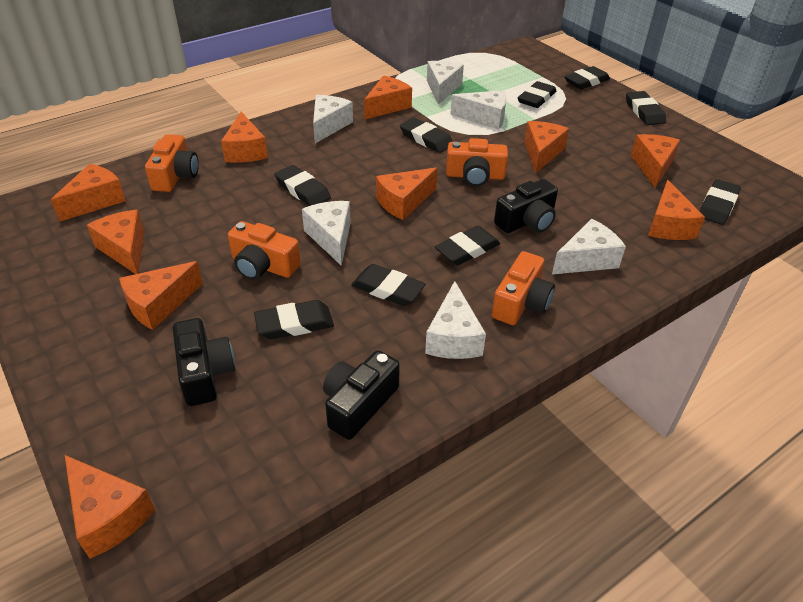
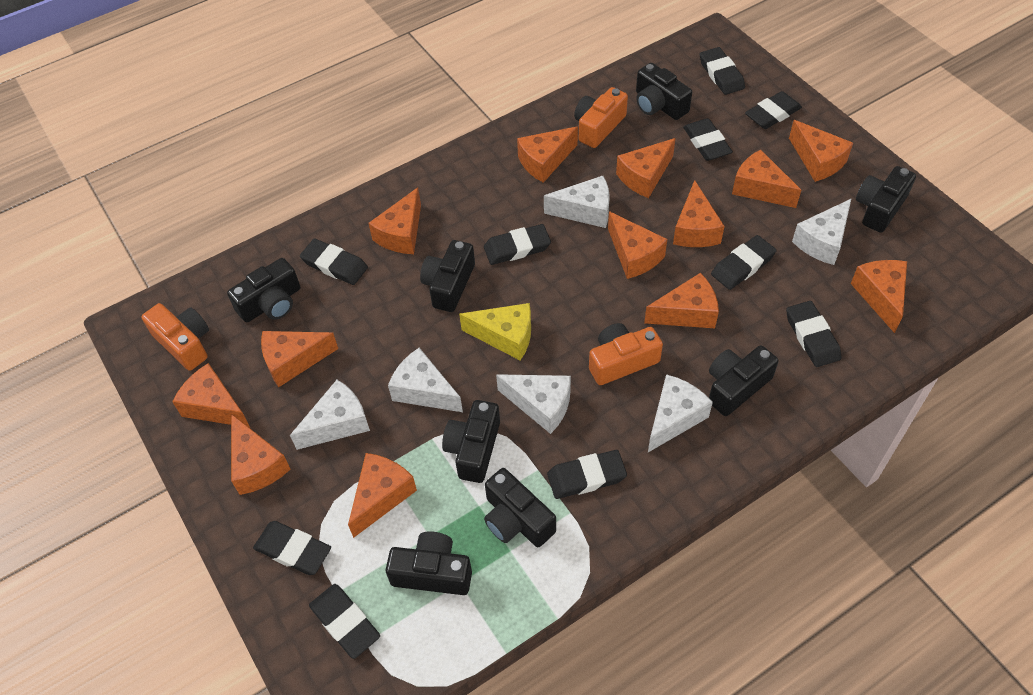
black camera: [173,318,235,406] [323,350,400,440] [494,179,558,233] = 3 -> [227,258,300,322] [386,531,472,595] [420,240,475,312] [442,400,500,483] [484,468,556,547] [636,63,692,120] [709,345,779,416] [856,166,916,233] = 8
black eraser: [254,300,334,339] [274,165,331,206] [351,264,426,306] [400,118,453,153] [435,226,500,265] [518,81,556,108] [564,66,610,89] [626,91,666,125] [700,179,741,225] = 9 -> [253,521,331,575] [300,239,368,285] [309,584,380,659] [484,224,551,265] [547,450,627,499] [683,118,733,161] [700,47,745,95] [711,235,776,290] [745,91,802,129] [786,301,841,367] = 10
orange camera: [145,134,199,192] [228,221,301,280] [446,138,508,187] [492,251,555,325] = 4 -> [141,303,209,371] [574,87,628,148] [589,323,663,385] = 3
orange cheese: [51,164,126,221] [65,455,155,559] [87,210,144,274] [119,261,203,330] [221,112,268,163] [364,76,412,119] [376,167,437,220] [524,121,569,173] [631,134,680,188] [648,180,705,240] = 10 -> [172,363,250,428] [231,414,290,495] [261,331,338,387] [348,453,417,538] [368,187,421,254] [517,127,578,183] [608,211,667,279] [616,138,676,198] [644,273,719,328] [673,180,725,247] [732,150,801,208] [789,120,853,182] [851,260,907,333] = 13
yellow cheese: none = 0 -> [459,303,531,360] = 1

